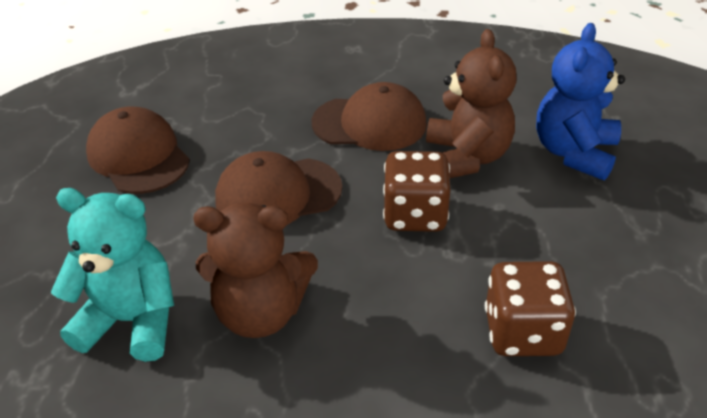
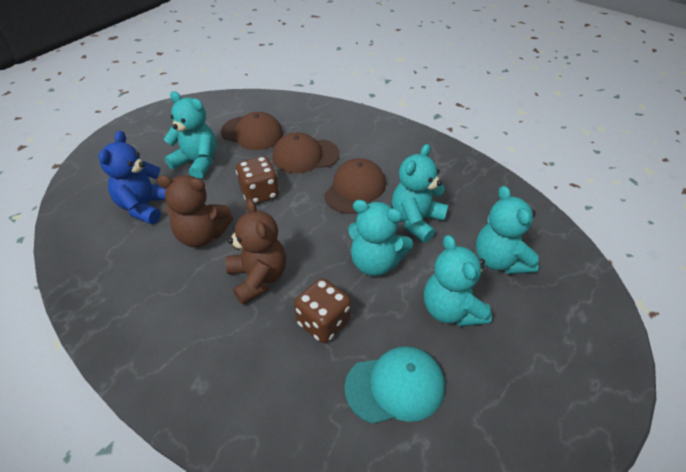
turquoise cap: none = 0 -> [345,346,445,424] = 1
turquoise teddy bear: [51,188,174,362] = 1 -> [164,91,217,179] [348,200,413,276] [392,144,448,243] [424,235,492,327] [476,186,539,274] = 5

